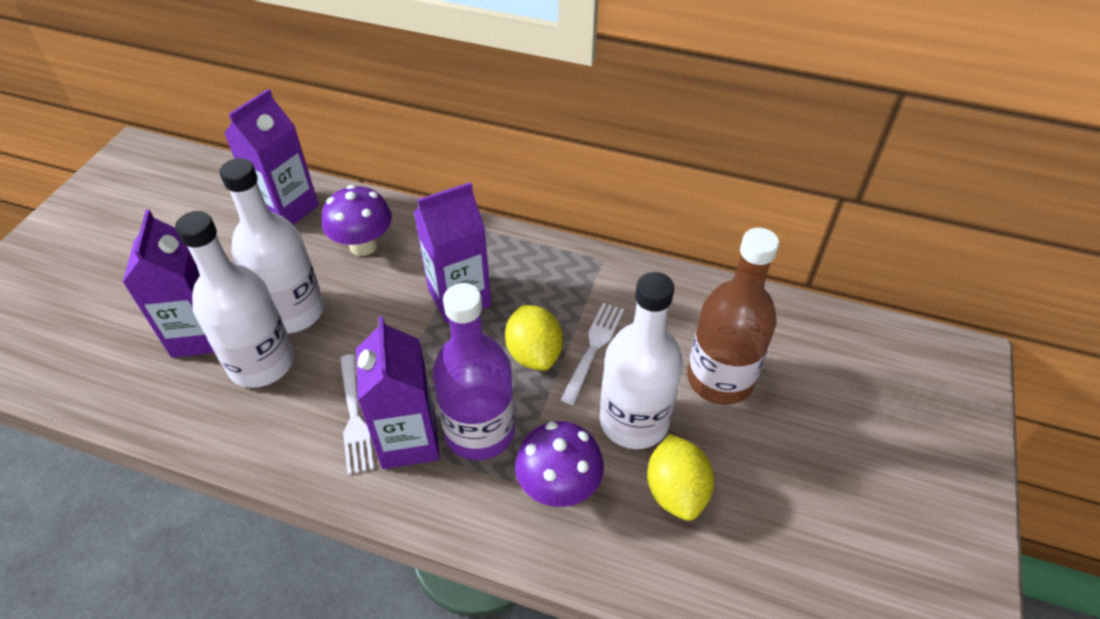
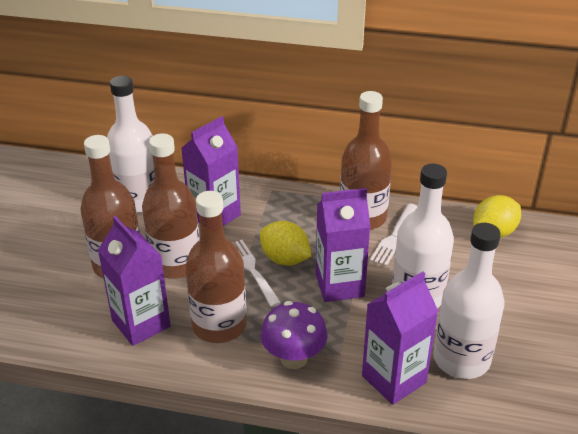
brown bottle: [687,228,779,405] = 1 -> [80,135,140,278] [142,133,200,279] [185,191,247,343] [340,91,392,230] = 4
purple bottle: [432,283,515,460] = 1 -> none = 0
purple mushroom: [322,185,392,256] [515,421,604,507] = 2 -> [261,301,328,369] = 1

